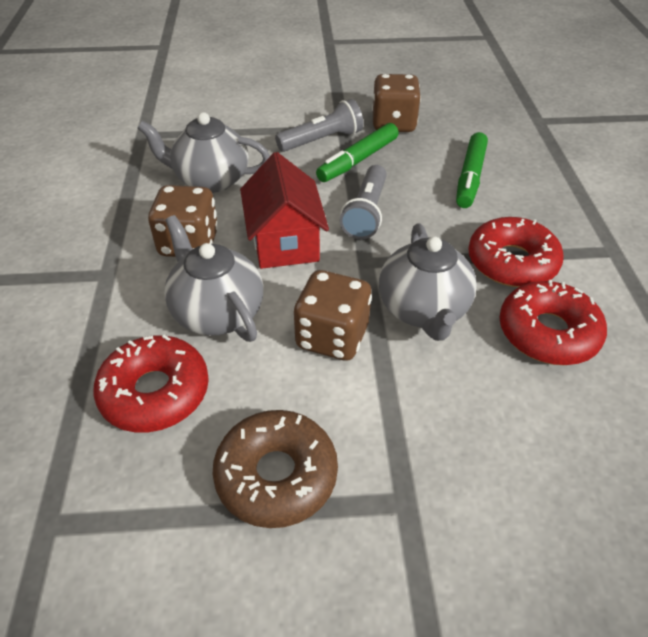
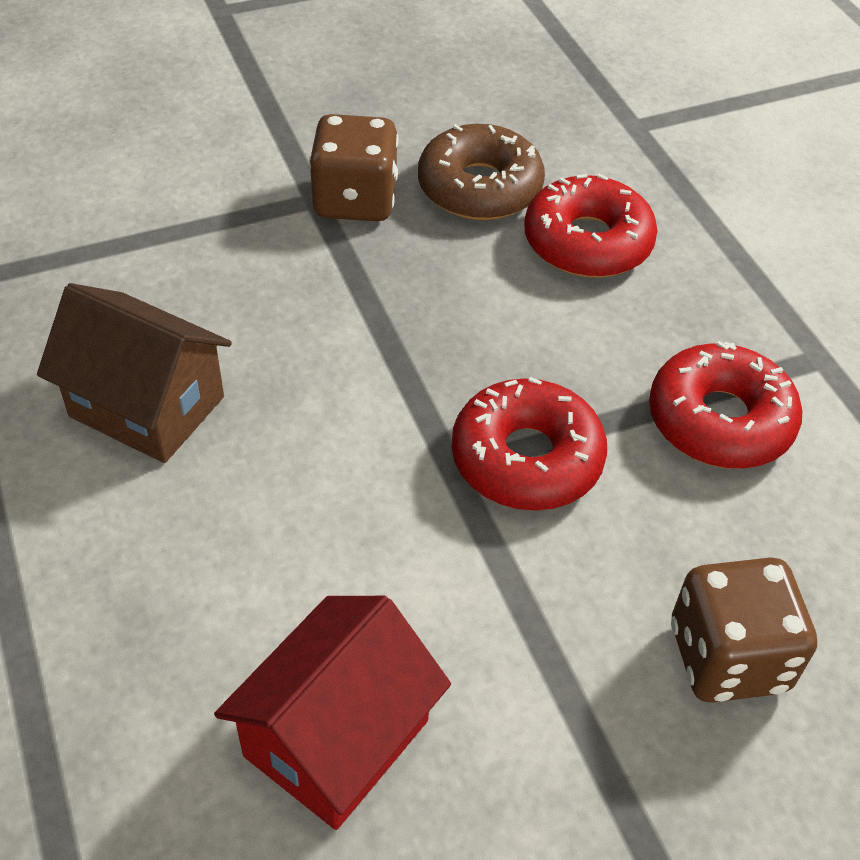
brown dice: [148,185,218,257] [293,270,372,361] [372,74,421,132] = 3 -> [309,114,398,221] [671,557,817,703] = 2
brown house: none = 0 -> [37,283,232,463] = 1
green marker: [316,123,399,182] [456,132,488,208] = 2 -> none = 0
grey flashlight: [275,99,363,152] [340,165,387,239] = 2 -> none = 0
grey teapot: [138,112,270,193] [164,215,263,342] [379,223,477,341] = 3 -> none = 0

